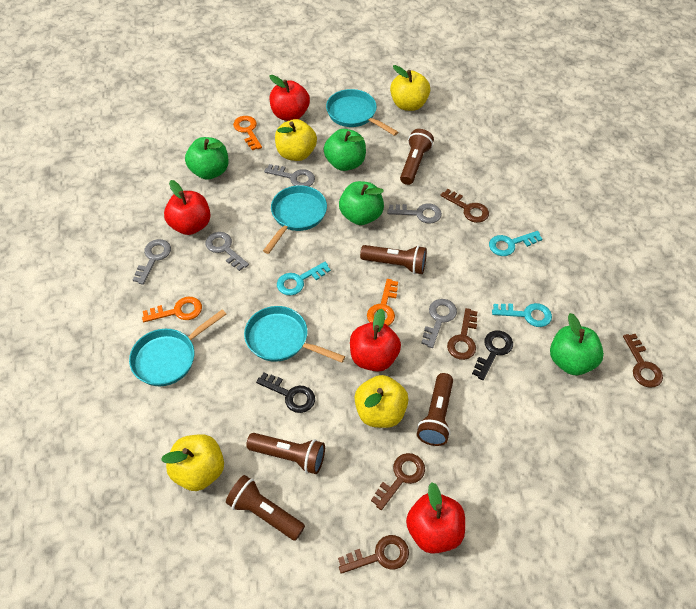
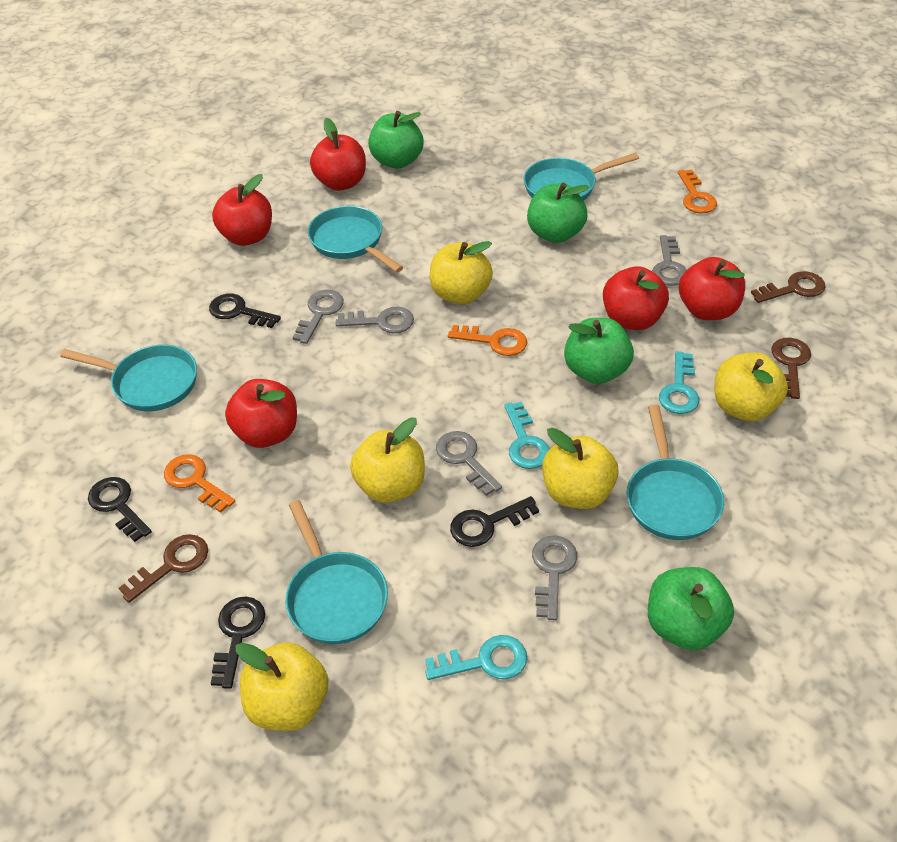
black key: [256,372,315,413] [472,330,513,380] = 2 -> [88,477,152,542] [209,293,281,328] [211,597,265,689] [450,496,539,547] = 4
brown flashlight: [226,475,305,541] [246,433,325,474] [360,245,427,274] [400,129,434,185] [417,373,453,446] = 5 -> none = 0
brown key: [338,535,409,574] [371,453,425,510] [441,189,489,223] [447,308,477,360] [623,334,663,388] = 5 -> [119,534,208,603] [751,271,826,303] [771,338,811,399] = 3
red apple: [164,180,211,235] [269,75,310,121] [350,309,401,372] [406,482,465,554] = 4 -> [212,174,272,246] [225,379,297,448] [310,118,366,191] [603,266,669,330] [679,257,745,320] = 5
turquoise pan: [129,309,226,386] [244,306,345,363] [263,185,327,254] [326,89,398,136] = 4 -> [60,345,197,411] [285,500,388,644] [308,206,403,273] [524,153,639,201] [627,405,724,540] = 5
yellow apple: [161,434,224,491] [275,119,317,161] [354,375,408,428] [390,65,430,111] = 4 -> [235,642,328,731] [350,417,425,503] [430,241,493,304] [542,428,619,509] [714,352,788,421] = 5

